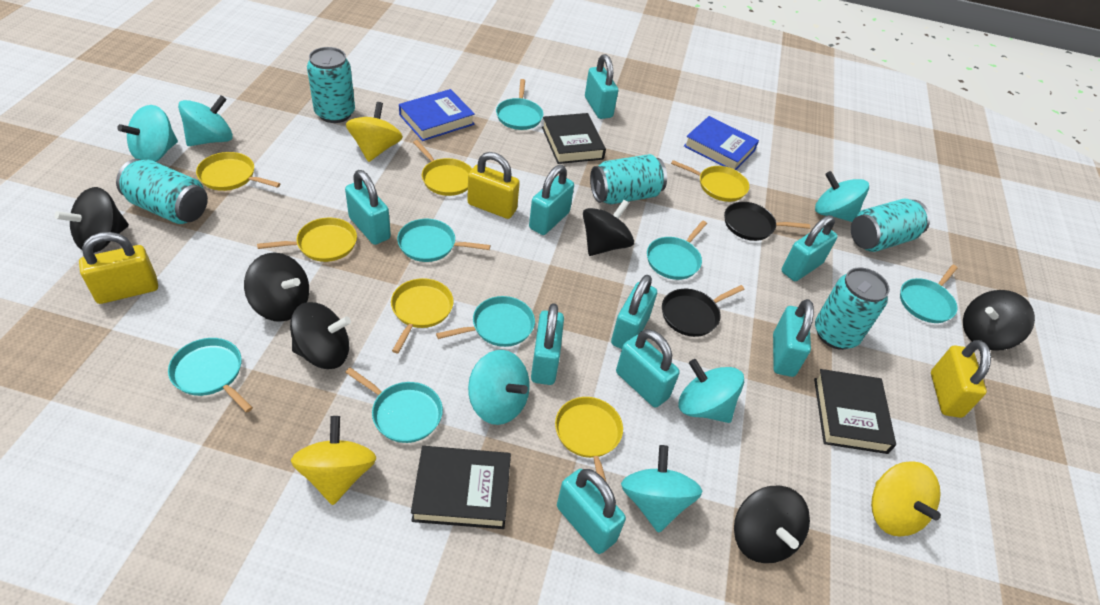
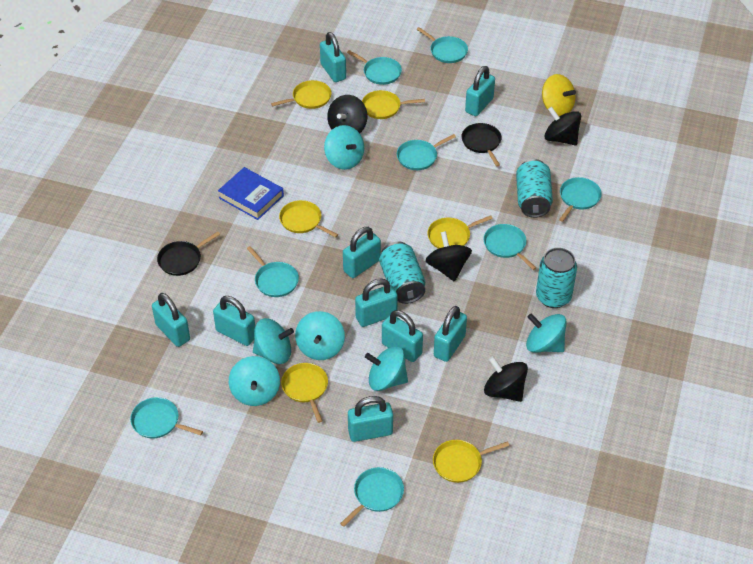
black book: [411,446,511,529] [542,113,606,164] [814,369,896,454] = 3 -> none = 0
black spinning top: [55,187,129,253] [244,252,309,322] [290,302,351,369] [583,200,634,256] [734,486,810,563] [963,290,1035,351] = 6 -> [327,95,367,133] [426,231,472,282] [484,356,528,402] [544,107,581,146] = 4
blue book: [399,89,475,141] [684,116,759,170] = 2 -> [218,167,284,220] = 1
turquoise can: [116,159,208,224] [307,47,355,123] [590,154,667,204] [815,267,890,350] [851,199,930,252] = 5 -> [379,241,425,304] [516,159,553,218] [536,248,577,308] = 3
turquoise pan: [168,338,253,413] [345,367,443,443] [397,219,491,262] [436,296,535,347] [496,79,543,130] [647,220,707,280] [900,265,958,323] = 7 -> [130,397,203,439] [247,246,299,297] [340,467,404,527] [347,50,402,85] [397,134,456,170] [417,27,468,63] [484,224,536,270] [559,177,602,222] = 8
yellow padlock: [79,232,158,304] [467,152,520,219] [931,340,991,418] = 3 -> none = 0
yellow spinning top: [291,416,376,505] [346,102,403,162] [871,461,941,537] = 3 -> [542,74,576,116] = 1

